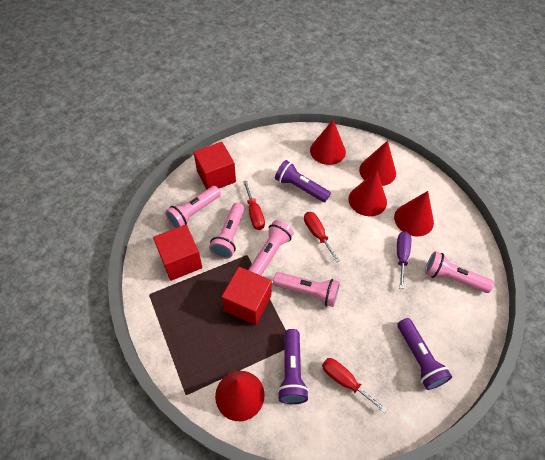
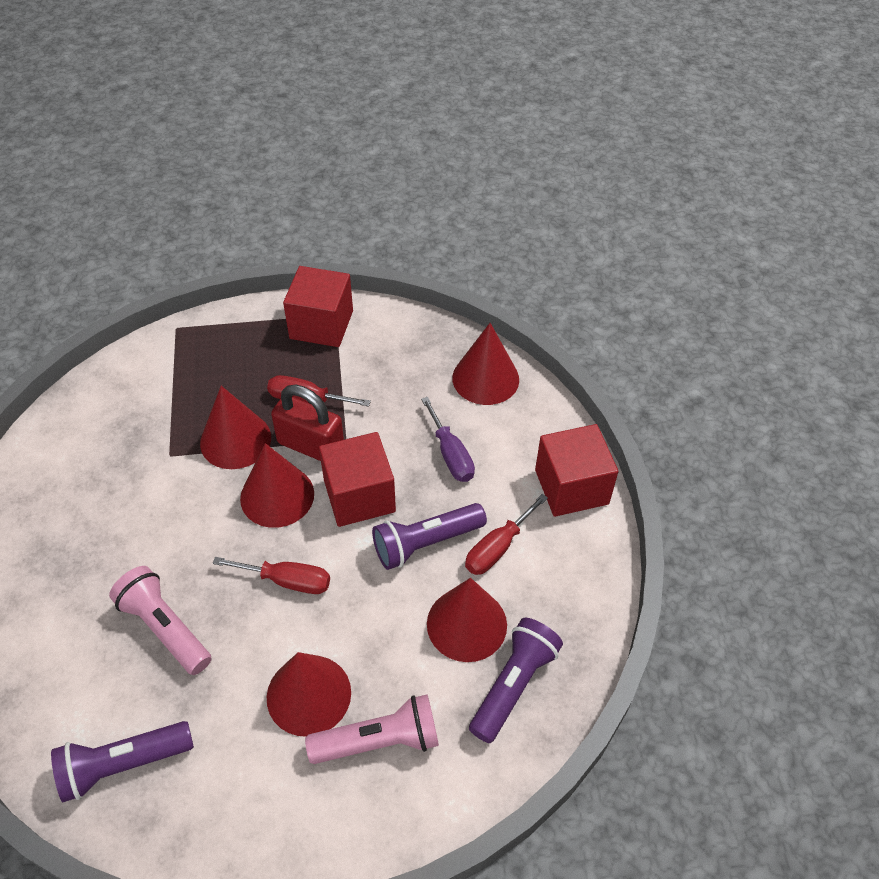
pink flashlight: [165,186,221,228] [209,203,245,259] [248,220,294,276] [273,272,340,307] [425,251,494,293] = 5 -> [109,566,212,675] [305,694,439,764] = 2
red padlock: none = 0 -> [271,385,344,461] = 1

